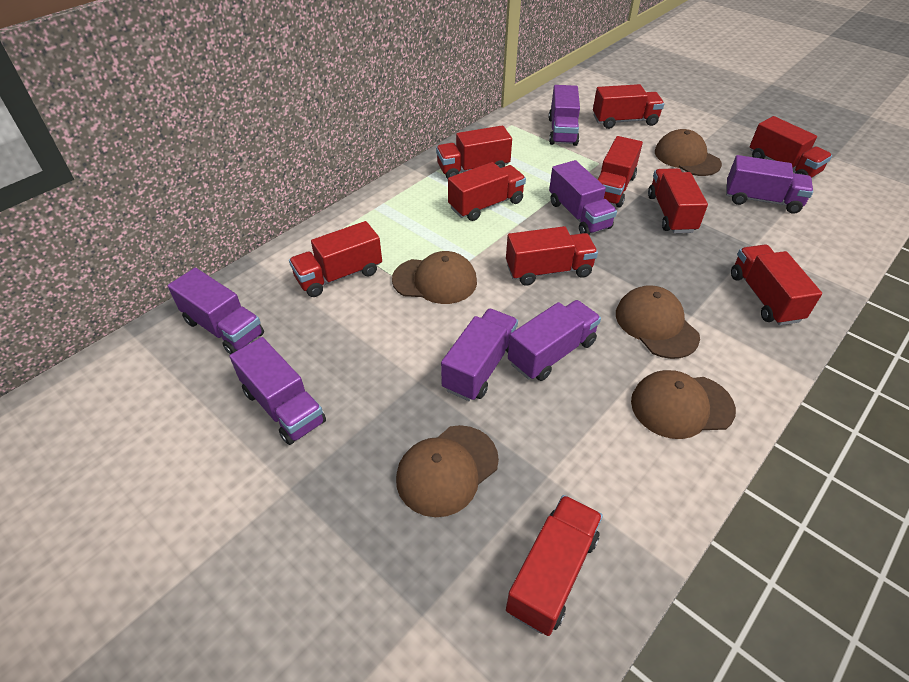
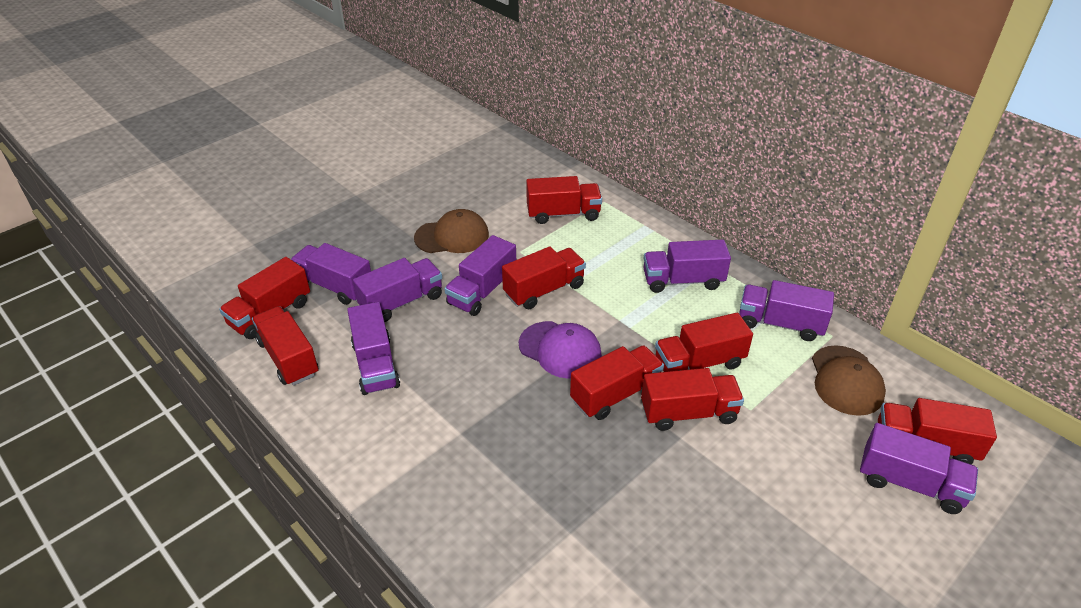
brown cap: [392,251,477,304] [396,425,499,517] [616,285,700,359] [631,370,736,439] [655,129,722,176] = 5 -> [414,209,489,253] [812,345,886,416] = 2
purple cap: none = 0 -> [519,321,602,379] = 1
red truck: [289,221,382,297] [436,125,512,179] [448,162,526,221] [506,226,598,285] [506,495,603,636] [593,84,664,129] [597,136,643,208] [648,168,708,233] [731,244,822,325] [750,116,832,178] = 10 -> [219,257,310,339] [252,306,318,386] [502,247,586,309] [526,176,602,224] [570,345,664,420] [641,368,744,431] [655,313,753,372] [878,398,997,465] = 8

